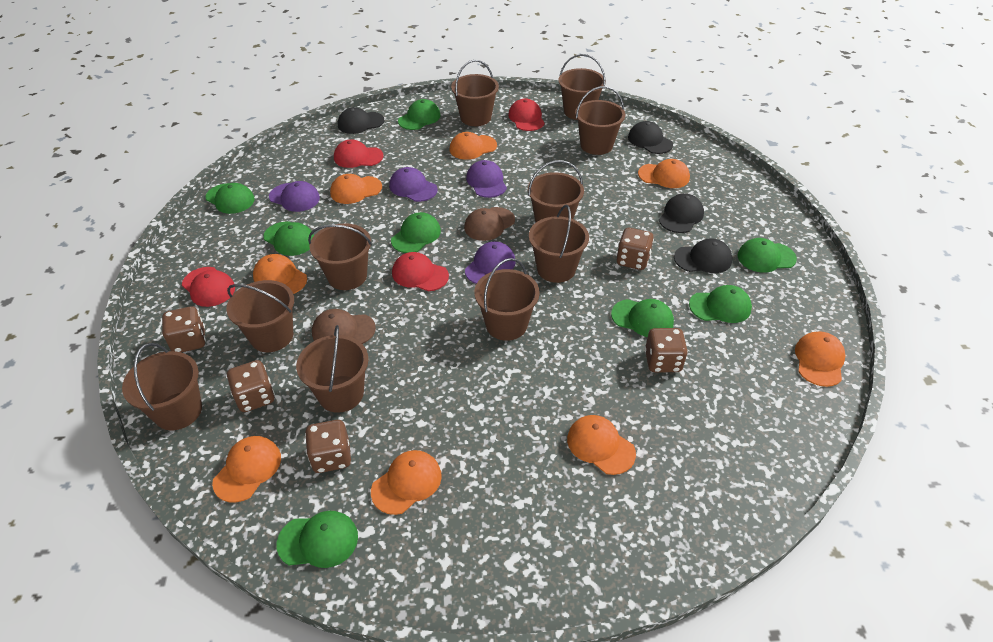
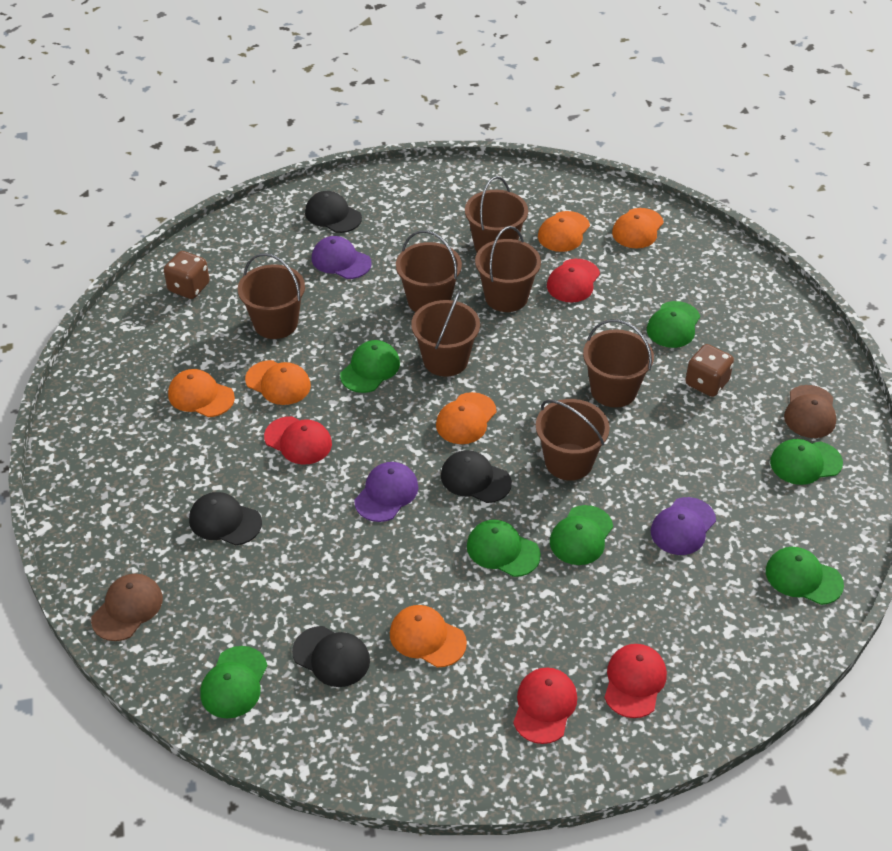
brown bucket: [122,343,202,430] [226,280,294,352] [296,325,368,413] [308,223,372,290] [451,60,499,126] [474,258,540,341] [528,160,584,223] [529,205,589,283] [558,54,606,120] [575,86,625,155] = 10 -> [238,253,305,339] [396,230,462,312] [411,291,480,377] [465,176,528,252] [475,226,541,312] [536,399,610,480] [583,319,654,408] = 7
brown dice: [162,306,206,353] [227,360,275,412] [305,420,351,473] [617,228,654,270] [645,328,688,372] = 5 -> [164,251,210,299] [685,344,734,397] = 2
green cap: [205,183,255,214] [263,222,314,256] [277,511,358,568] [391,212,441,253] [398,99,441,130] [611,299,674,337] [689,285,752,323] [737,238,797,273] = 8 -> [200,646,268,718] [340,340,400,393] [467,520,541,577] [550,505,613,565] [647,301,700,348] [766,547,844,605] [770,439,843,485] = 7
orange cap: [212,436,281,503] [253,254,307,294] [330,174,382,204] [371,450,442,515] [450,132,497,160] [567,415,636,475] [638,159,690,188] [795,331,846,387] = 8 -> [168,369,235,417] [245,360,311,405] [390,605,467,668] [436,392,497,444] [538,211,590,252] [612,208,664,248] = 6
purple cap: [269,181,320,212] [389,167,438,202] [465,241,516,284] [466,160,507,198] = 4 -> [312,236,372,279] [354,462,418,522] [651,497,716,555] = 3

